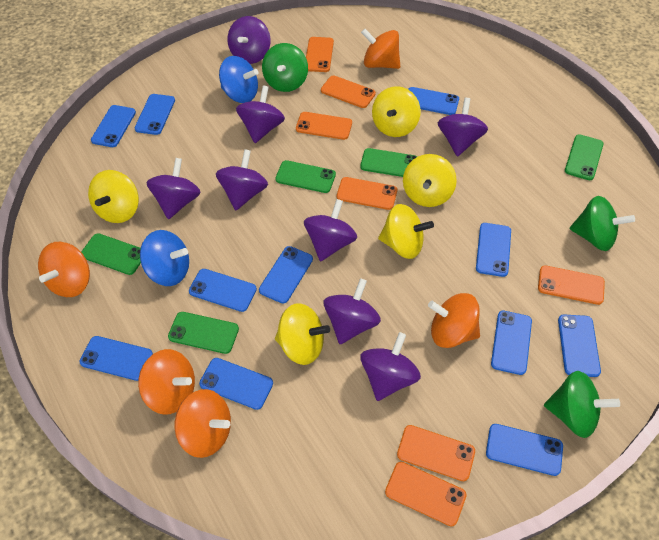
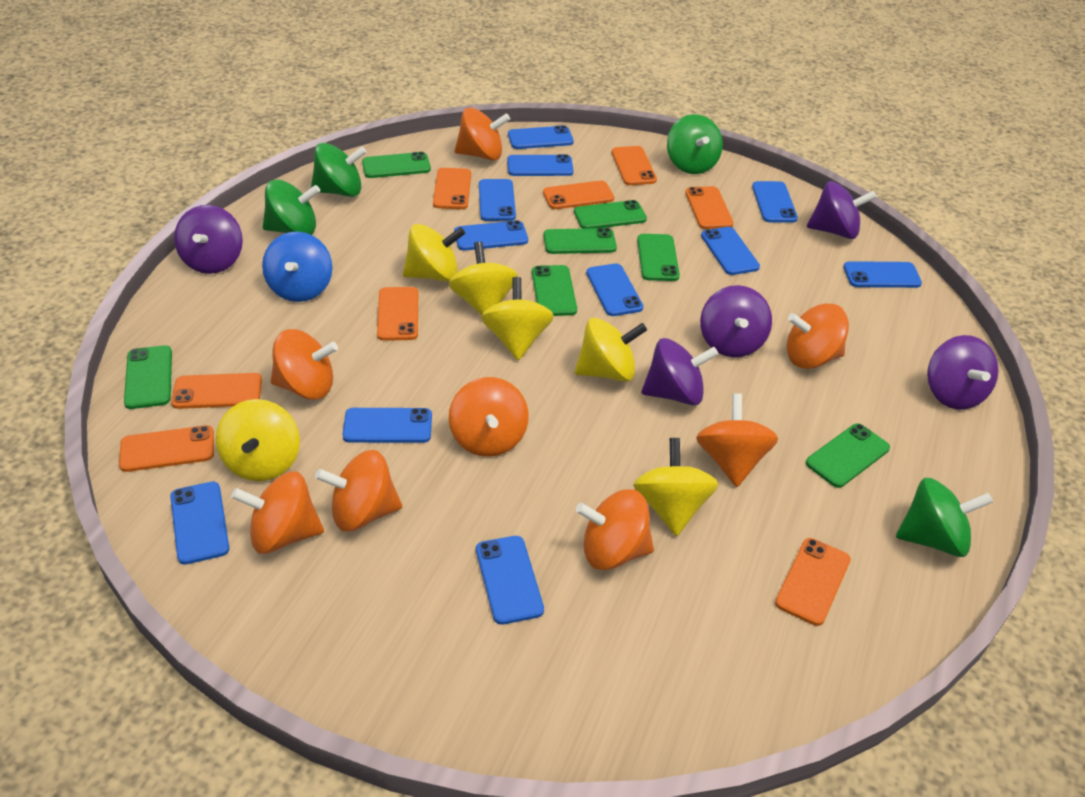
blue spinning top: [140,230,189,286] [219,56,258,103] = 2 -> [262,231,332,302] = 1
green phone: [81,233,141,275] [168,312,239,354] [275,160,336,193] [360,148,418,177] [565,134,603,180] = 5 -> [124,345,172,409] [362,152,431,178] [532,265,577,316] [544,228,617,254] [574,200,647,229] [637,234,680,281] [806,423,890,488] = 7
green spinning top: [262,43,308,92] [544,371,620,438] [569,196,635,251] = 3 -> [263,179,320,235] [311,143,367,197] [667,114,723,174] [896,478,993,557] = 4
orange phone: [296,112,352,140] [306,37,334,72] [321,75,376,108] [337,177,397,210] [385,462,467,526] [397,425,475,481] [538,265,605,305] = 7 -> [119,425,214,472] [171,373,262,409] [377,287,418,341] [433,168,471,209] [543,180,614,209] [612,146,657,185] [685,186,734,229] [775,538,851,626] = 8
orange spinning top: [38,242,90,297] [138,349,195,415] [175,389,231,458] [361,29,400,69] [428,293,480,348] = 5 -> [231,471,324,554] [271,329,338,400] [315,450,402,532] [449,377,529,457] [455,108,510,161] [576,489,654,570] [696,393,778,487] [787,304,849,369] = 8
purple spinning top: [146,158,201,219] [216,149,268,210] [228,16,271,64] [236,86,285,143] [304,199,357,262] [324,278,381,344] [360,332,421,401] [438,98,488,157] = 8 -> [174,205,243,274] [641,338,719,406] [700,285,772,357] [807,181,877,239] [927,335,998,410] = 5
yellow spinning top: [88,170,139,223] [275,303,330,365] [372,86,421,137] [378,204,434,259] [403,154,457,207] = 5 -> [216,399,300,481] [403,224,465,282] [449,242,518,316] [481,277,554,360] [575,318,647,382] [633,438,718,536] = 6

